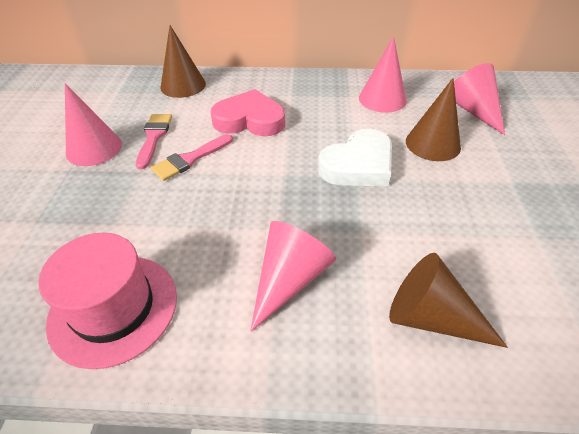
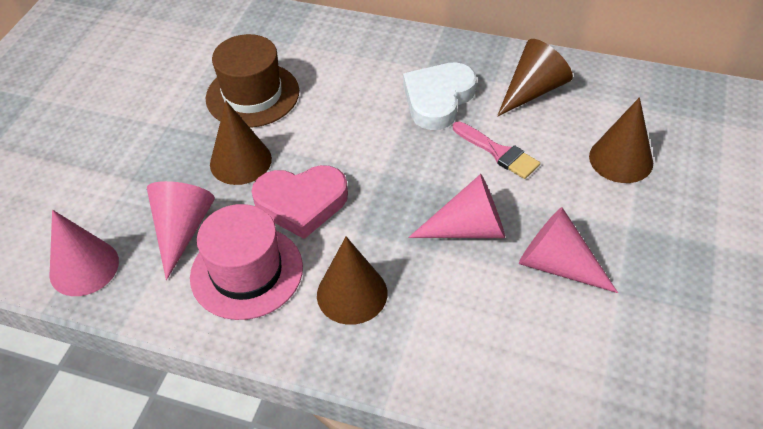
brown cone: [160,25,206,98] [389,253,508,348] [406,78,461,161] = 3 -> [210,101,272,185] [317,237,387,325] [497,39,573,117] [589,97,653,183] = 4
brown hat: none = 0 -> [206,34,299,128] = 1
pink brush: [136,114,172,169] [151,134,233,181] = 2 -> [453,121,540,179] = 1

